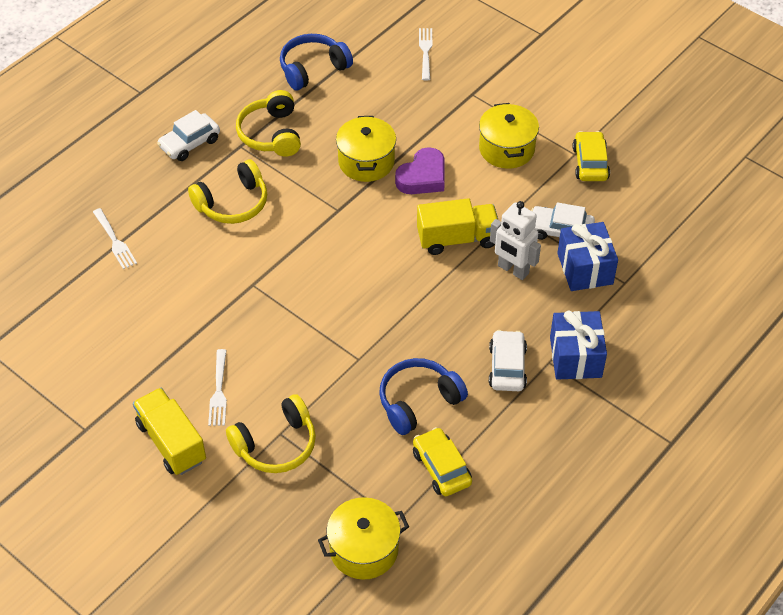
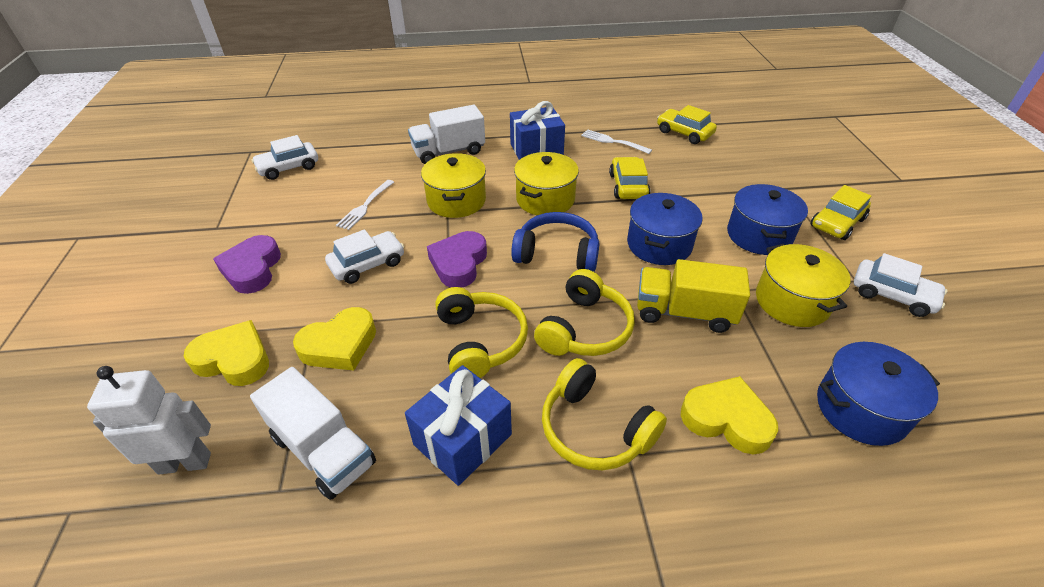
blue headphones: [280,34,353,90] [379,358,468,435] = 2 -> [511,212,600,272] = 1
blue pot: none = 0 -> [627,193,703,265] [727,184,808,255] [817,342,940,446] = 3
purple heart: [395,147,445,194] = 1 -> [213,235,281,294] [427,231,487,288] = 2
white fork: [93,208,137,269] [208,349,227,426] [419,28,433,81] = 3 -> [336,180,394,230] [581,129,652,154] = 2
white truck: none = 0 -> [250,367,376,500] [408,105,485,164] = 2
yellow car: [413,427,472,496] [572,131,610,181] = 2 -> [609,157,650,199] [657,105,717,144] [810,185,871,240] = 3
yellow heart: none = 0 -> [184,320,269,386] [293,307,376,371] [681,376,778,454] = 3
yellow truck: [133,388,206,475] [417,198,498,255] = 2 -> [637,259,750,333] = 1

